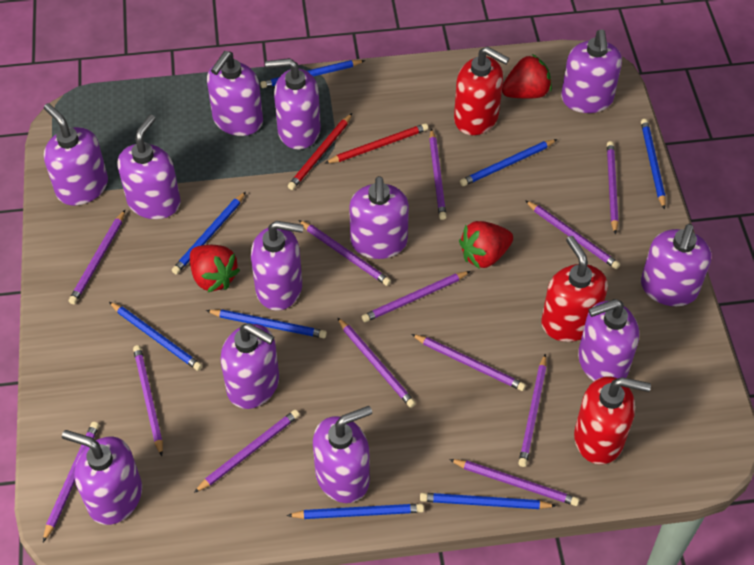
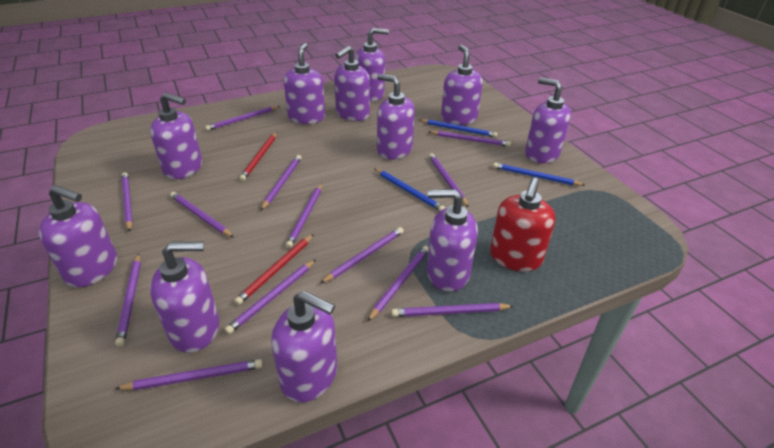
blue pencil: [109,302,202,371] [172,192,246,274] [206,309,327,338] [260,60,365,88] [287,504,424,519] [420,493,556,509] [460,139,557,186] [641,119,666,210] = 8 -> [374,168,445,211] [419,119,497,138] [493,162,585,186] = 3
purple soap dispenser: [44,103,108,205] [62,430,142,525] [117,115,181,219] [207,51,263,136] [220,323,279,409] [251,221,304,311] [265,58,321,150] [313,406,372,503] [349,176,409,259] [561,30,622,113] [578,299,639,381] [641,224,711,306] = 12 -> [39,185,117,287] [150,92,202,179] [150,242,219,353] [271,291,337,402] [284,43,325,124] [334,46,370,121] [355,28,389,101] [377,74,415,159] [427,189,478,292] [441,45,483,125] [525,77,571,163] = 11
red soap dispenser: [454,46,510,135] [541,236,608,342] [574,376,651,464] = 3 -> [490,178,555,272] = 1
red strawberry: [190,245,240,292] [459,221,513,269] [502,54,552,99] = 3 -> none = 0

